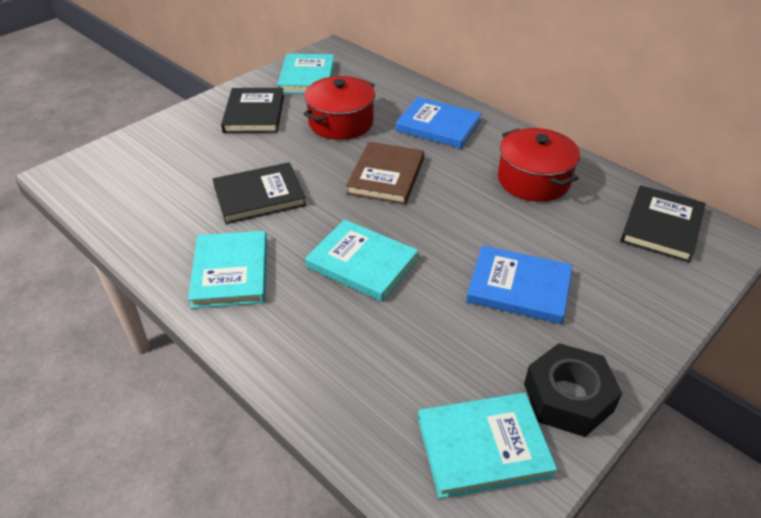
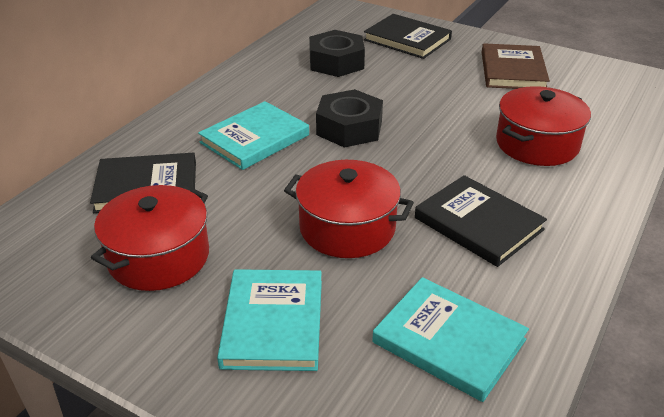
black nut: [524,343,622,437] = 1 -> [309,30,365,77] [316,89,383,148] = 2
blue book: [395,97,482,149] [466,245,573,324] = 2 -> none = 0
red pot: [303,76,375,140] [498,128,580,202] = 2 -> [91,185,209,291] [284,160,414,258] [496,86,591,166] = 3
turquoise book: [188,231,267,308] [277,54,334,93] [305,220,419,302] [418,393,557,499] = 4 -> [198,101,309,170] [217,269,322,371] [372,277,529,402] = 3

